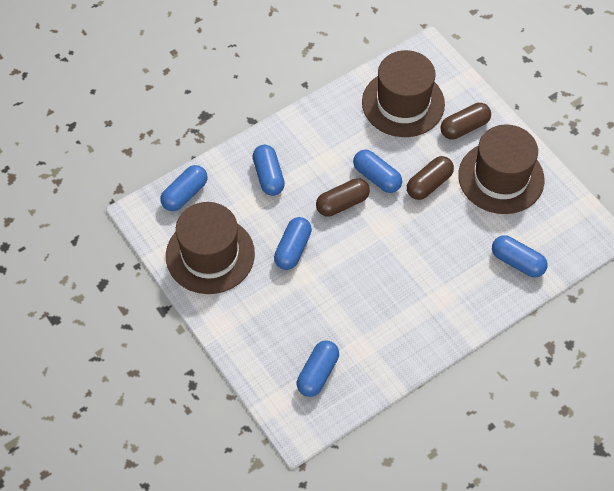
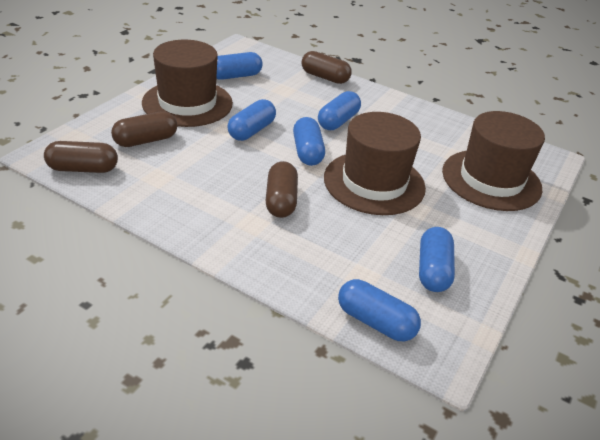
brown capsule: [316,178,370,217] [407,156,454,200] [440,103,491,140] = 3 -> [44,141,118,173] [111,111,177,147] [266,161,298,218] [301,51,352,84] = 4

